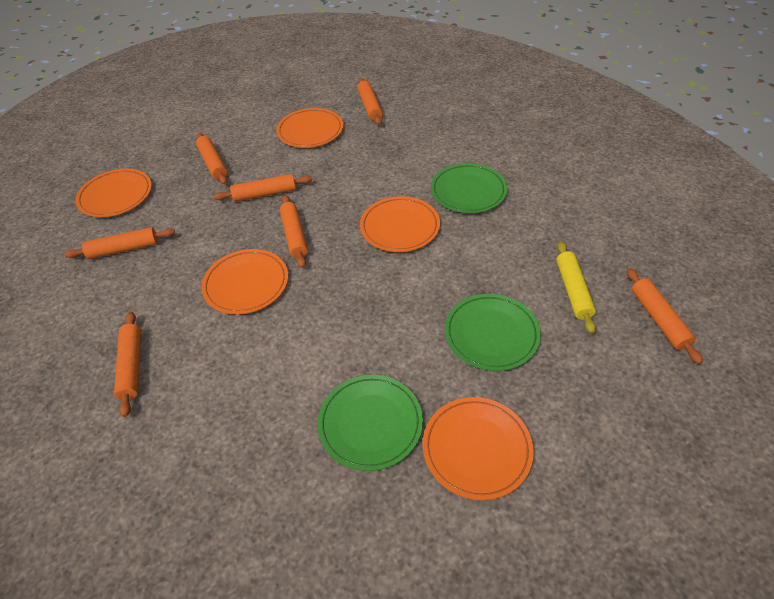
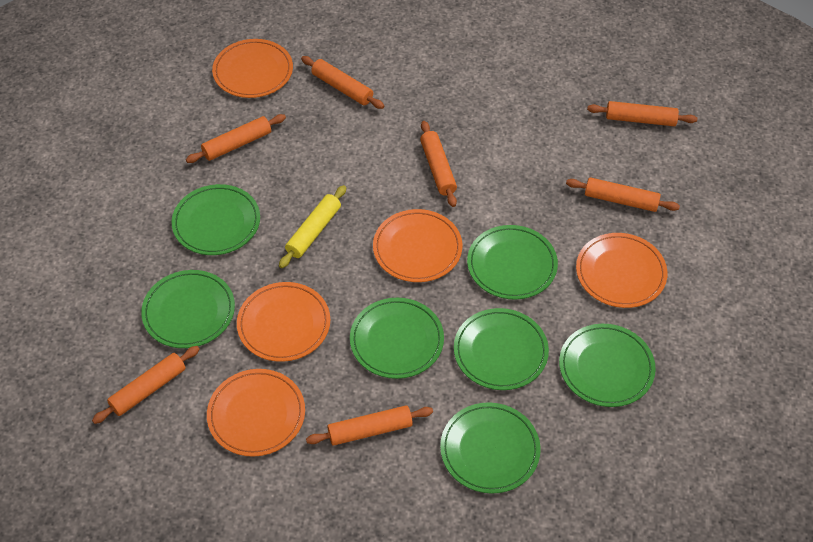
green plate: [318,375,423,471] [431,163,508,213] [445,294,541,371] = 3 -> [141,270,235,348] [172,184,260,255] [350,298,444,379] [440,402,541,494] [454,308,549,390] [467,225,558,300] [559,324,656,407] = 7

